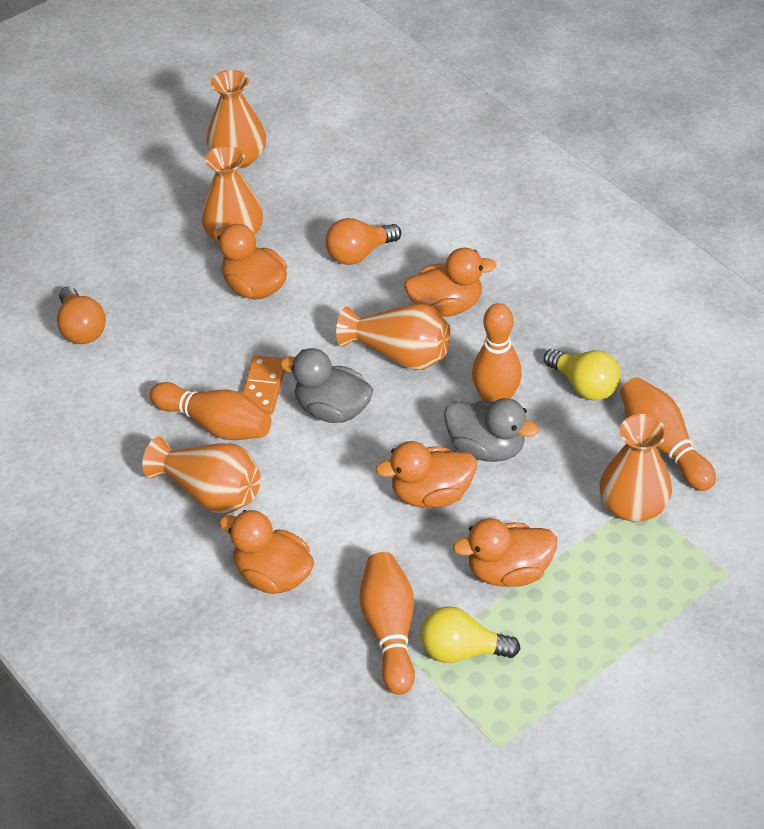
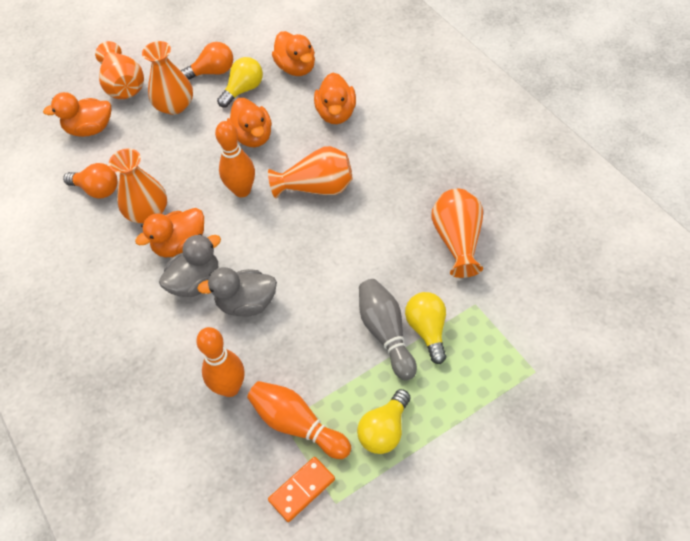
grey bowling pin: none = 0 -> [359,279,417,381] = 1
orange bowling pin: [150,382,272,440] [360,552,415,695] [472,303,522,402] [620,377,716,491] = 4 -> [196,327,244,397] [215,121,255,197] [247,381,351,459] = 3
yellow light bulb: [420,606,520,663] [544,349,621,400] = 2 -> [217,57,263,108] [357,389,410,454] [405,292,446,364] = 3

